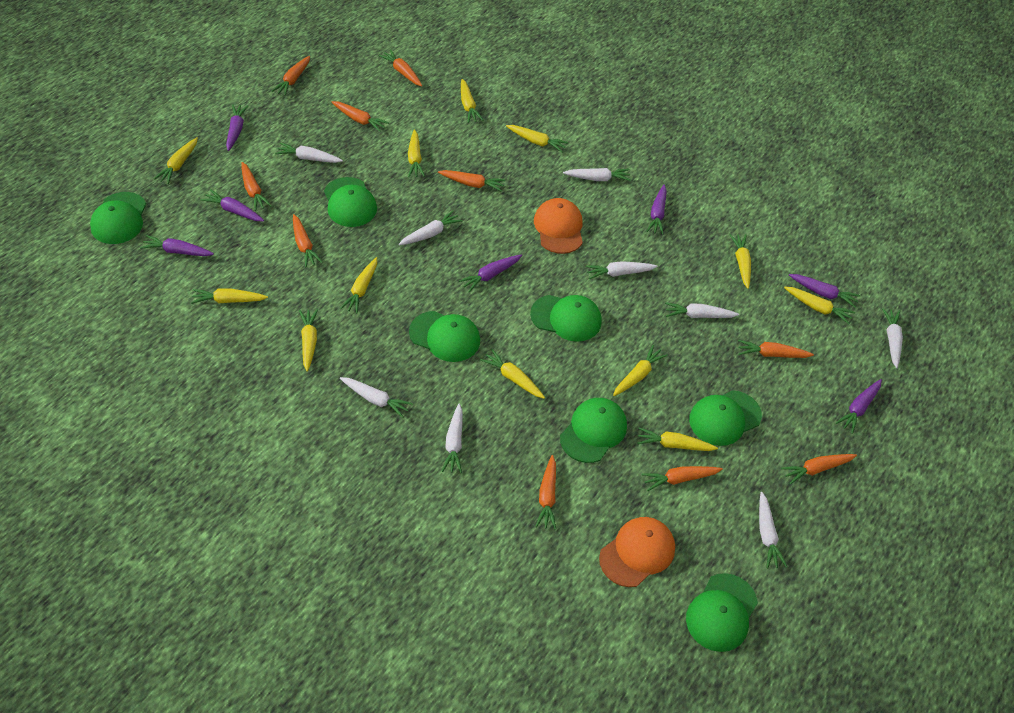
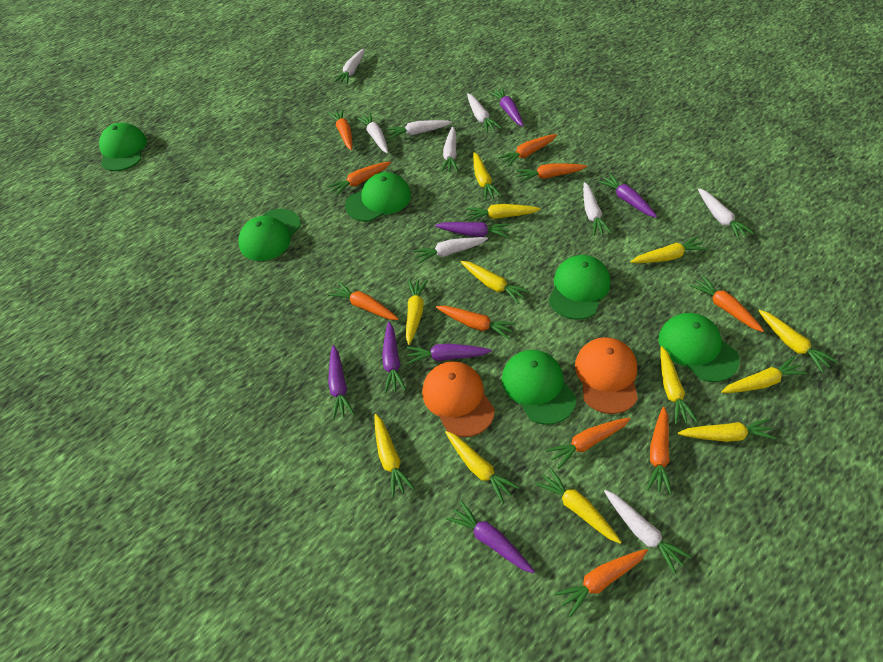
green cap: [90,192,146,244] [324,177,377,227] [409,311,480,362] [530,295,602,342] [560,398,627,463] [686,573,758,652] [689,390,762,446] = 7 -> [99,123,147,171] [238,209,301,261] [345,172,411,222] [502,350,576,425] [549,255,610,320] [659,313,739,382] = 6

